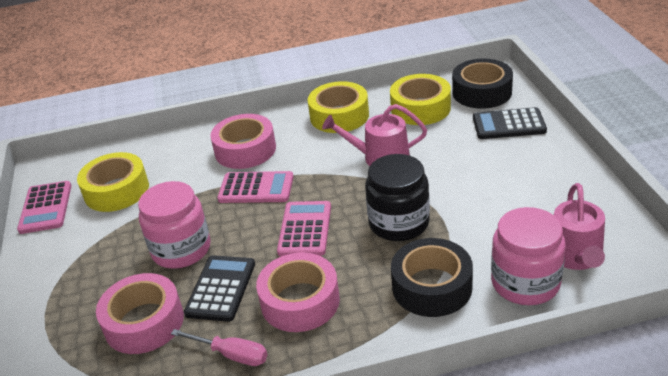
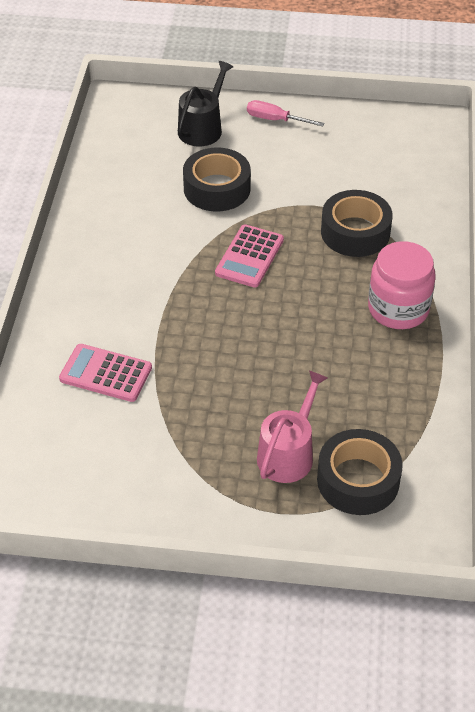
black calculator: [184,255,255,322] [473,107,547,139] = 2 -> none = 0
black jar: [365,154,430,241] = 1 -> none = 0
black tape: [391,238,473,317] [452,59,513,109] = 2 -> [183,148,251,212] [317,429,403,515] [321,190,393,257] = 3
black watering can: none = 0 -> [178,61,233,147] = 1
pink calculator: [17,181,71,234] [217,171,294,203] [277,201,331,256] = 3 -> [59,344,152,402] [215,224,284,288] = 2
pink jar: [138,181,211,269] [491,207,566,305] = 2 -> [368,241,436,329] = 1
pink tape: [96,273,184,354] [210,114,276,169] [256,253,340,332] = 3 -> none = 0
pink watering can: [322,104,427,166] [554,183,605,270] = 2 -> [257,370,327,483] = 1
yellow tape: [77,152,149,212] [308,81,369,133] [390,74,451,125] = 3 -> none = 0

